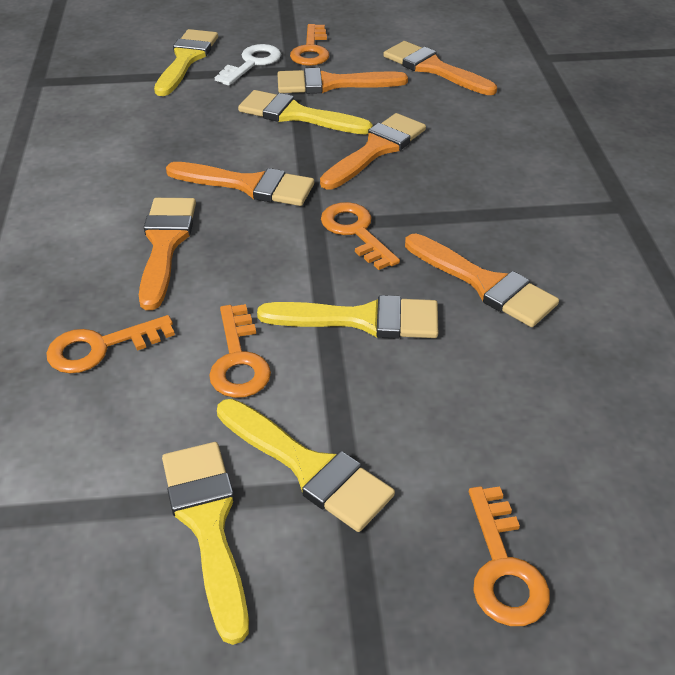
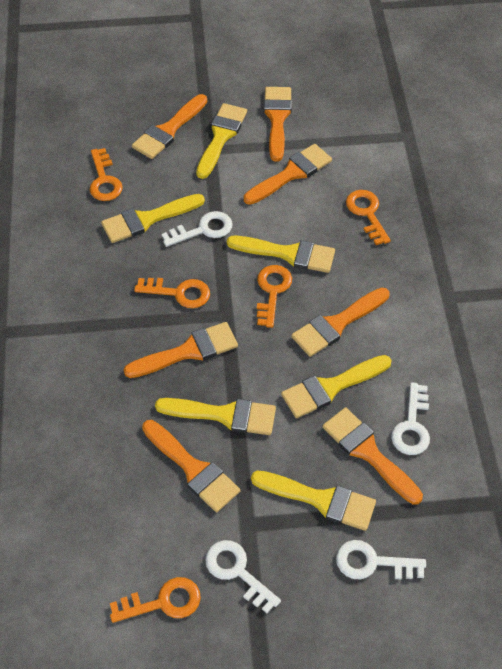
orange brush: [139,198,196,310] [166,162,314,206] [277,68,408,94] [320,113,426,189] [383,41,497,95] [405,234,559,327] = 6 -> [124,322,238,378] [132,94,207,159] [142,420,240,512] [244,144,332,205] [264,87,292,162] [291,288,390,357] [323,407,423,504] = 7
white key: [215,44,281,86] = 1 -> [162,211,233,247] [205,540,281,613] [336,540,426,579] [391,382,430,455] = 4
yellow brush: [154,29,218,96] [162,442,249,645] [217,399,395,532] [238,90,373,135] [257,295,438,339] = 5 -> [101,194,205,243] [155,398,276,435] [196,103,247,179] [227,236,335,273] [251,471,376,531] [281,355,392,418] = 6

